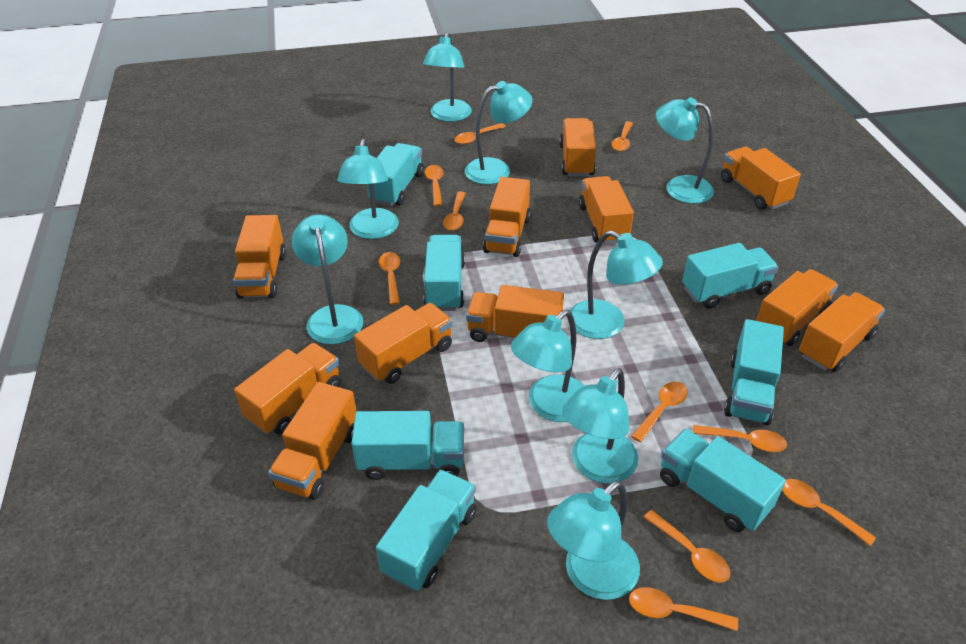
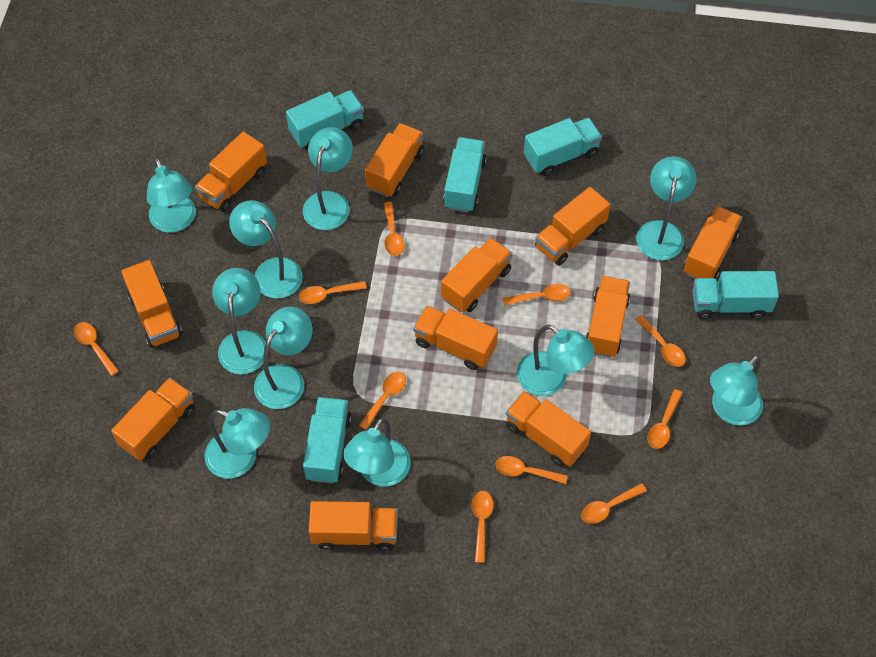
turquoise lamp: [292,214,363,344] [337,139,399,239] [423,32,472,122] [465,81,533,184] [511,310,585,422] [547,480,640,600] [562,368,638,484] [570,231,663,339] [656,97,714,204] = 9 -> [147,158,196,233] [204,408,270,478] [212,268,266,374] [229,200,303,299] [254,307,312,409] [303,127,353,230] [343,418,411,487] [517,325,594,396] [636,156,697,260] [710,355,763,426] = 10
turquoise truck: [351,411,464,480] [367,143,424,206] [376,470,477,591] [423,235,465,311] [660,429,786,532] [682,243,779,309] [724,319,784,425] = 7 -> [286,90,364,149] [303,397,352,484] [443,137,487,212] [524,118,602,176] [693,271,779,319] = 5

